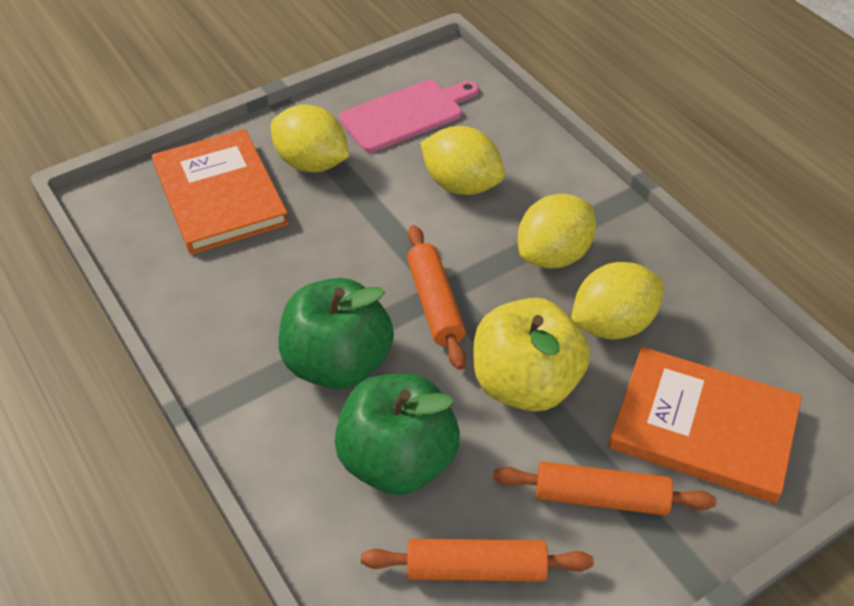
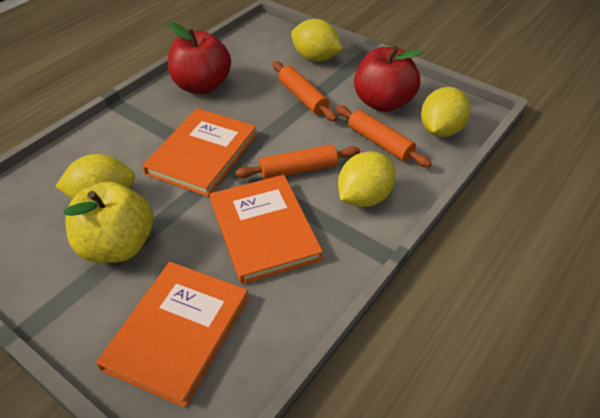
green apple: [278,278,394,390] [335,374,460,495] = 2 -> none = 0
orange book: [152,129,289,254] [608,347,802,503] = 2 -> [96,262,249,408] [142,108,257,197] [210,175,323,284] = 3
pink cutting board: [339,80,479,152] = 1 -> none = 0
red apple: none = 0 -> [168,22,231,94] [354,46,422,112] = 2

